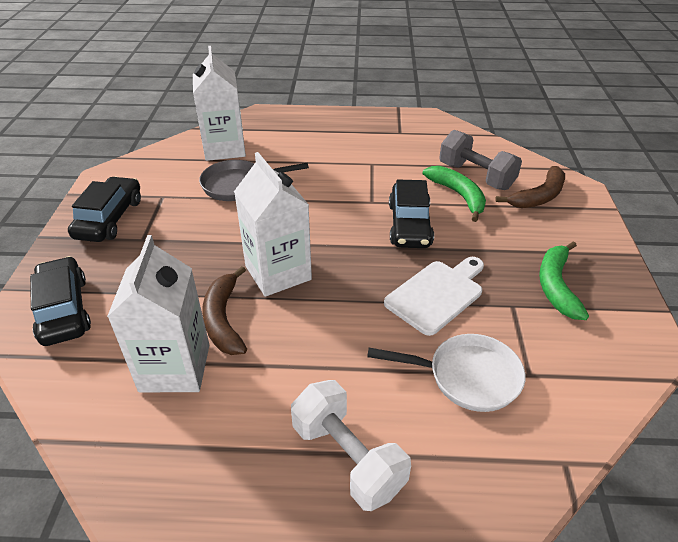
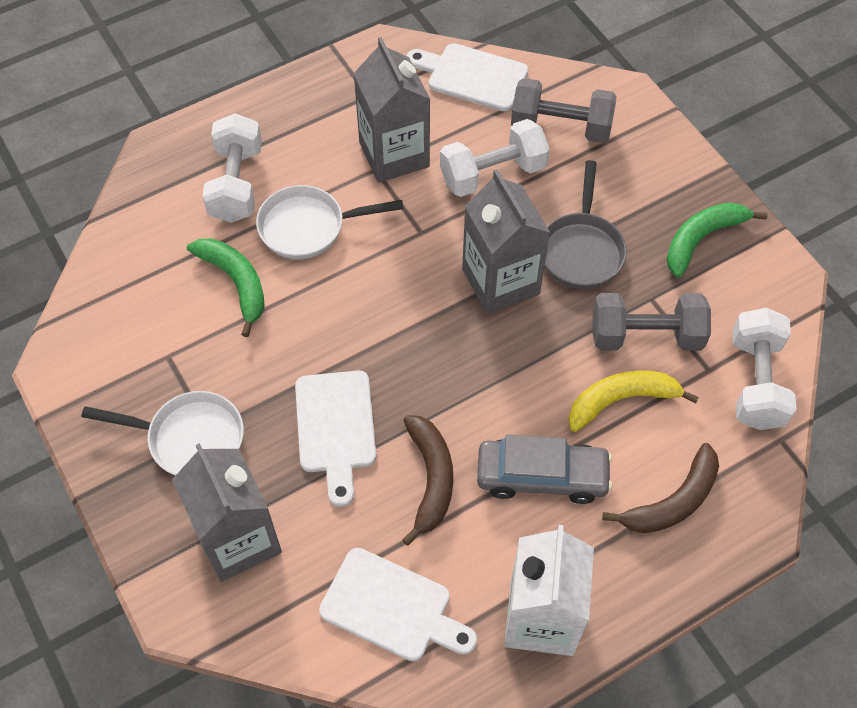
black car: [30,256,91,346] [68,177,141,242] [389,179,434,248] = 3 -> none = 0
grey car: none = 0 -> [477,435,612,504] = 1
grey carton: none = 0 -> [172,443,282,582] [353,37,430,183] [462,169,550,314] = 3
grey dumbbell: [439,130,522,190] = 1 -> [511,78,617,143] [593,293,711,351] = 2
white carton: [107,235,209,392] [193,46,246,161] [234,152,312,297] = 3 -> [504,525,594,656] = 1
white cutting board: [384,257,484,336] = 1 -> [295,371,376,507] [319,548,477,662] [407,43,528,111] = 3
white dumbbell: [291,380,411,511] = 1 -> [202,113,262,223] [440,119,550,197] [732,308,797,430] = 3
white pan: [367,334,525,412] = 1 -> [81,391,244,476] [256,185,403,259] = 2
yellow banana: none = 0 -> [569,371,699,432] = 1

